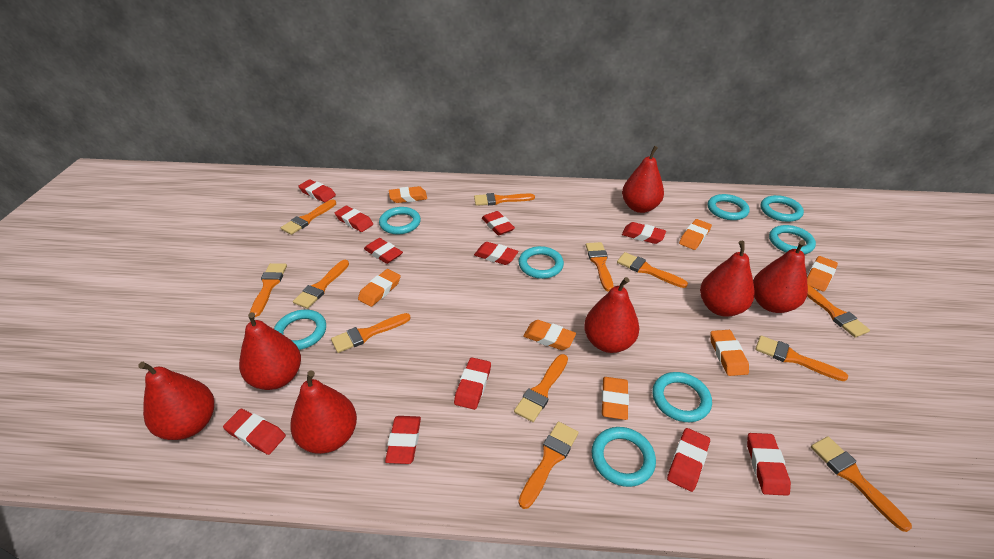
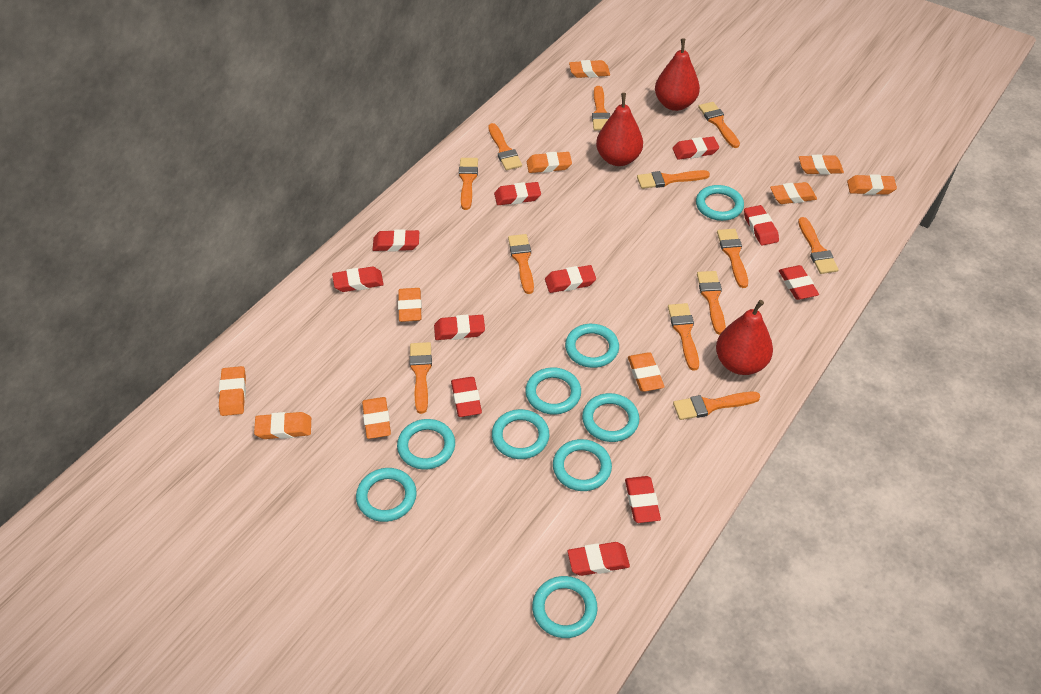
orange eraser: [358,269,401,307] [389,186,427,203] [523,320,576,350] [602,377,629,420] [679,219,712,250] [710,330,749,376] [807,256,838,292] = 7 -> [219,366,246,416] [254,412,311,439] [362,397,391,439] [398,288,422,322] [527,152,572,173] [569,60,610,78] [628,353,665,392] [770,182,817,204] [799,155,844,175] [847,174,897,195] = 10
red pear: [138,362,214,440] [239,312,301,390] [290,370,357,454] [584,277,640,353] [622,146,664,213] [700,241,754,317] [753,240,808,313] = 7 -> [596,93,643,166] [655,39,700,111] [716,300,773,375] = 3
turquoise ring: [274,310,326,350] [379,207,421,234] [519,246,564,279] [591,427,656,487] [652,372,712,422] [708,194,750,220] [760,195,804,222] [769,225,816,254] = 8 -> [356,468,417,522] [397,419,455,470] [492,409,549,459] [525,367,581,415] [532,576,597,638] [553,439,612,491] [565,324,619,368] [582,393,639,442] [696,185,744,221] = 9

